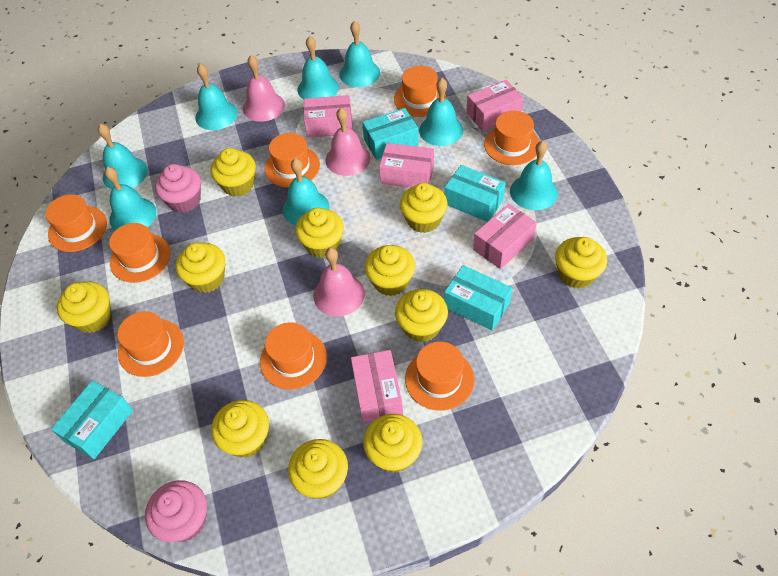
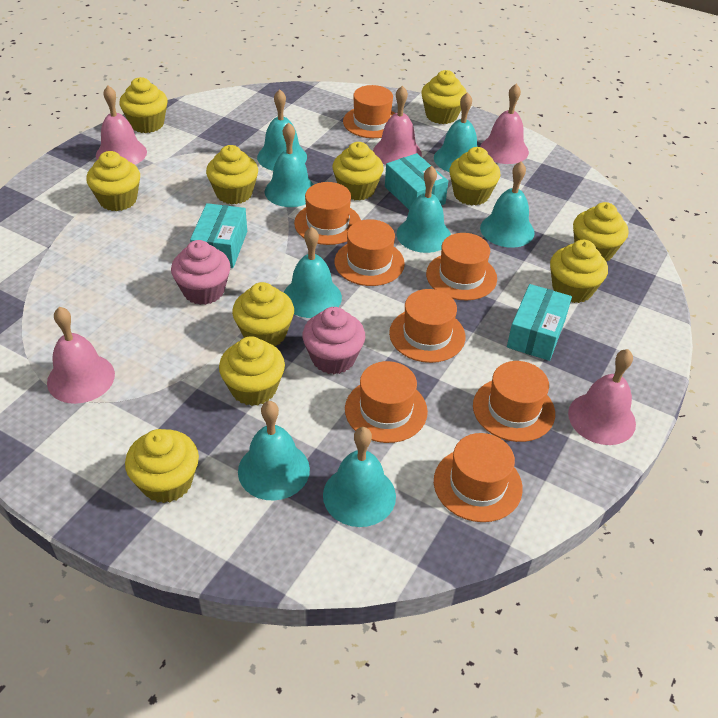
pink bell: [243,55,285,122] [313,248,365,317] [325,108,370,176] = 3 -> [47,307,115,404] [96,86,147,165] [373,86,422,165] [480,84,529,164] [568,349,636,445] = 5
pink box: [304,95,352,138] [351,350,403,423] [379,143,434,188] [466,80,524,131] [473,204,537,269] = 5 -> none = 0
turquoise box: [51,380,133,459] [362,108,419,160] [444,165,506,222] [444,265,512,331] = 4 -> [190,203,247,268] [385,153,448,209] [507,284,572,361] = 3

